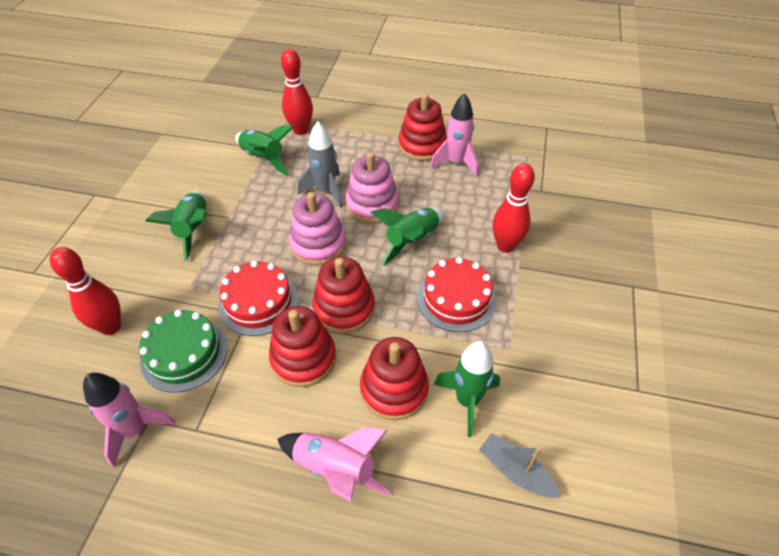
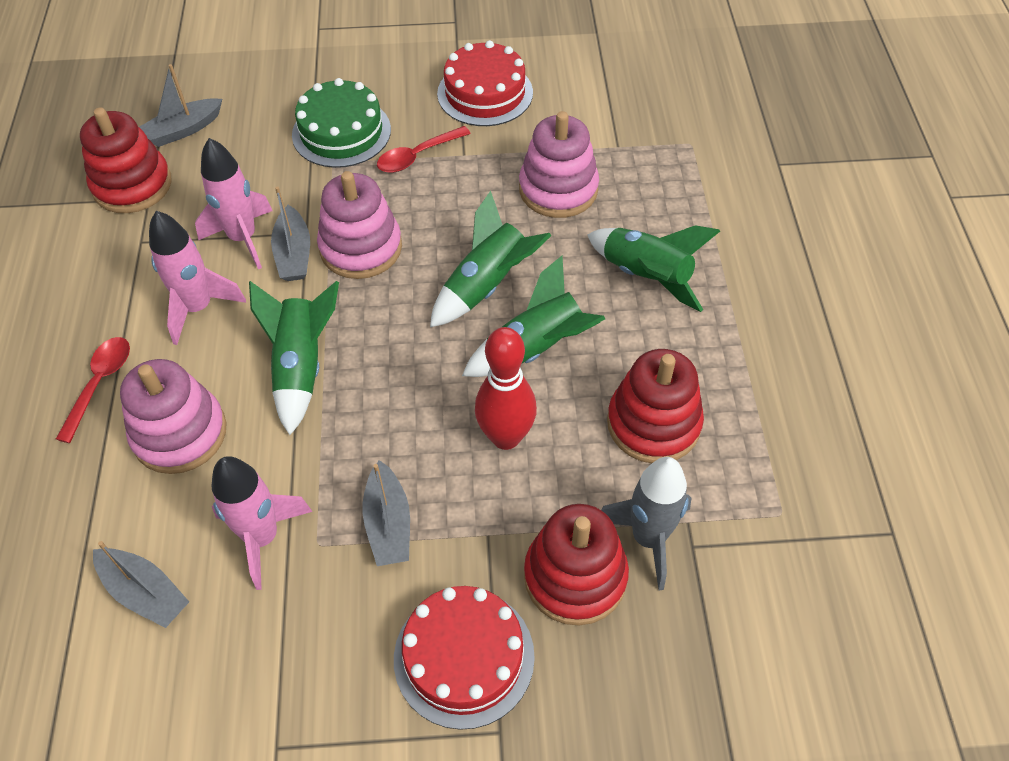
grey boat: [479,433,561,498] = 1 -> [93,541,189,628] [139,64,222,147] [271,186,310,281] [363,460,410,566] = 4
pink stacking toy: [289,192,346,265] [345,152,399,223] = 2 -> [120,359,227,474] [317,171,402,279] [519,111,599,218] = 3
red bowling pin: [50,247,121,335] [281,49,313,135] [493,163,535,253] = 3 -> [475,327,537,450] = 1
red spoon: none = 0 -> [56,337,130,443] [377,126,471,173] = 2
red stacking toy: [269,306,336,387] [313,257,375,334] [360,337,429,420] [398,93,447,161] = 4 -> [80,107,172,213] [524,504,629,626] [607,349,704,463] = 3

